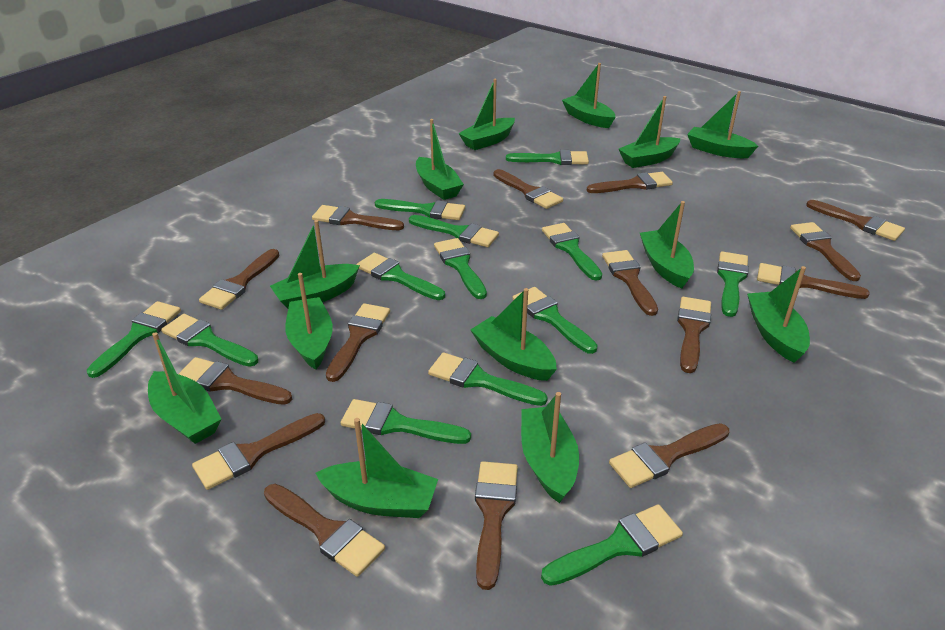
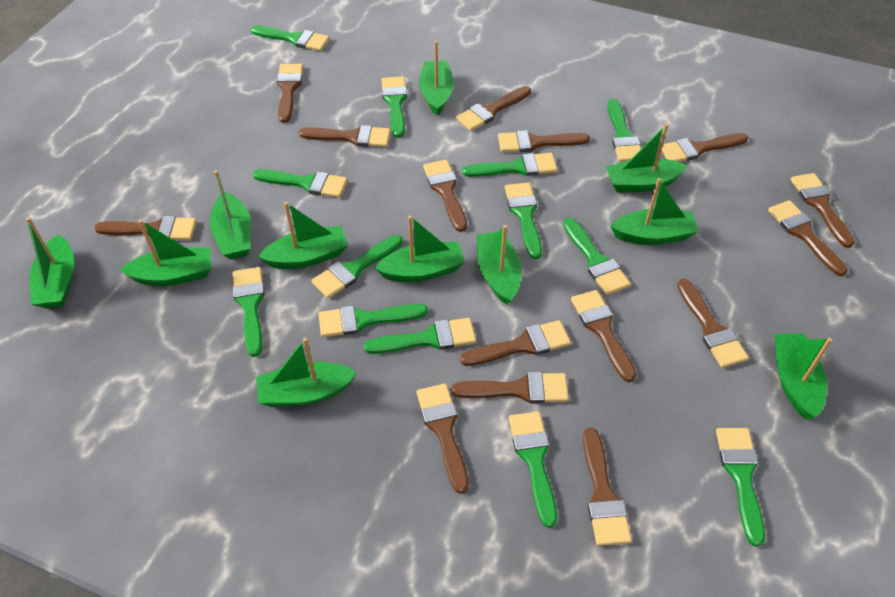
green boat: [148,332,221,444] [270,220,360,308] [285,273,333,369] [316,418,438,518] [416,119,464,200] [458,79,515,150] [471,288,557,381] [521,392,579,503] [562,63,615,128] [619,96,680,168] [640,201,694,288] [687,91,758,158] [747,266,810,363] = 13 -> [26,217,74,308] [120,219,211,286] [210,170,251,259] [256,337,357,407] [258,202,348,269] [375,215,465,282] [419,41,454,116] [477,225,522,305] [606,124,687,193] [610,178,699,245] [775,334,832,419] = 11

